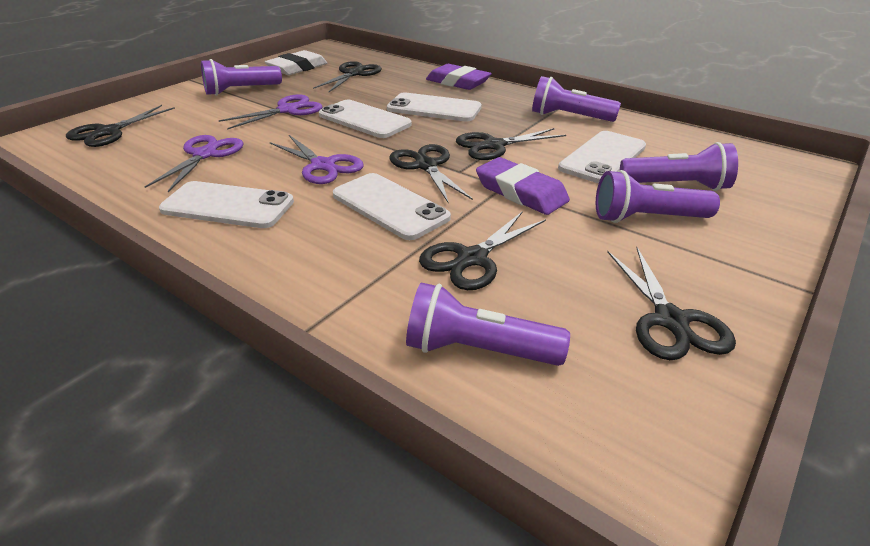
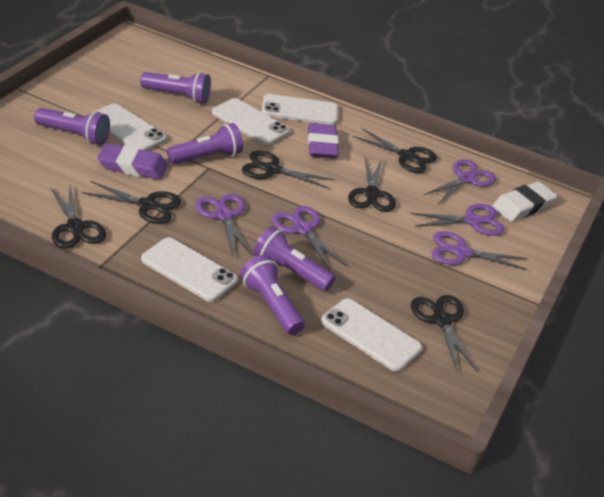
purple scissors: [145,135,244,192] [218,94,322,130] [270,135,364,184] = 3 -> [195,194,253,257] [272,206,347,270] [410,204,504,236] [424,159,496,204] [432,231,528,270] = 5

